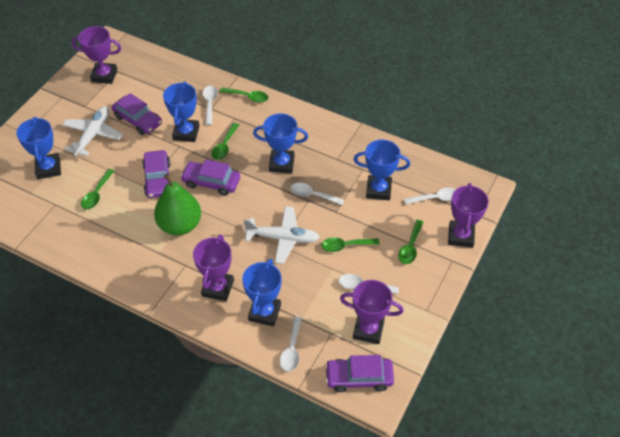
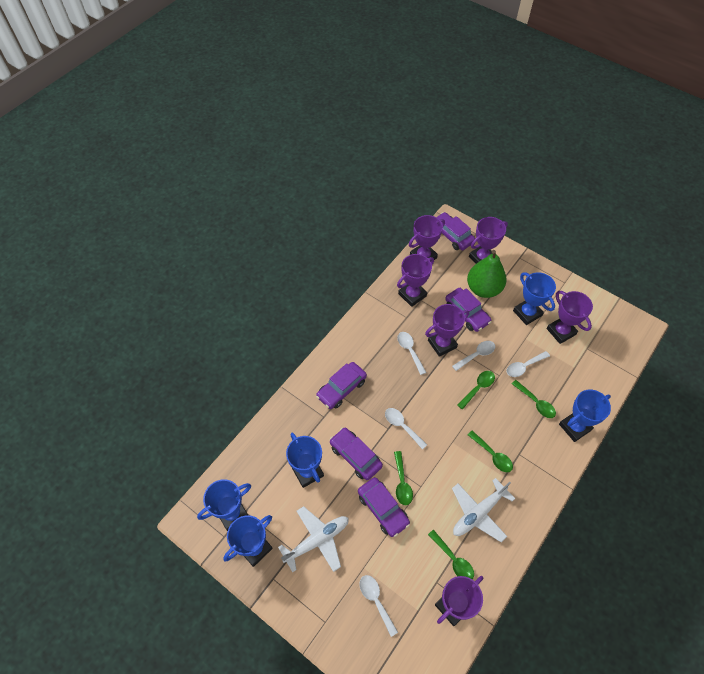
purple car: [112,93,162,135] [142,150,171,198] [180,159,240,196] [325,355,394,392] = 4 -> [316,362,367,409] [330,427,383,480] [358,477,410,537] [436,212,475,250] [445,288,492,332] = 5
purple trophy: [71,26,121,84] [193,235,234,301] [340,280,403,344] [448,183,489,248] = 4 -> [397,254,434,307] [409,215,445,260] [425,304,469,357] [435,576,483,626] [469,217,508,264] [547,291,593,344] = 6

